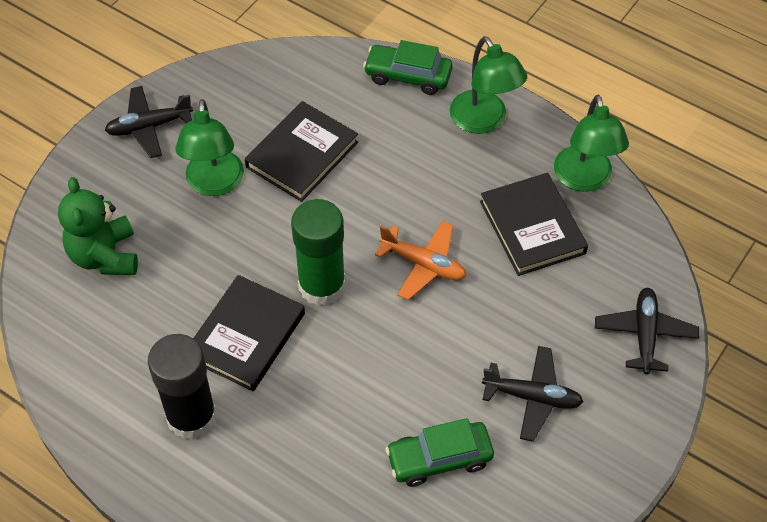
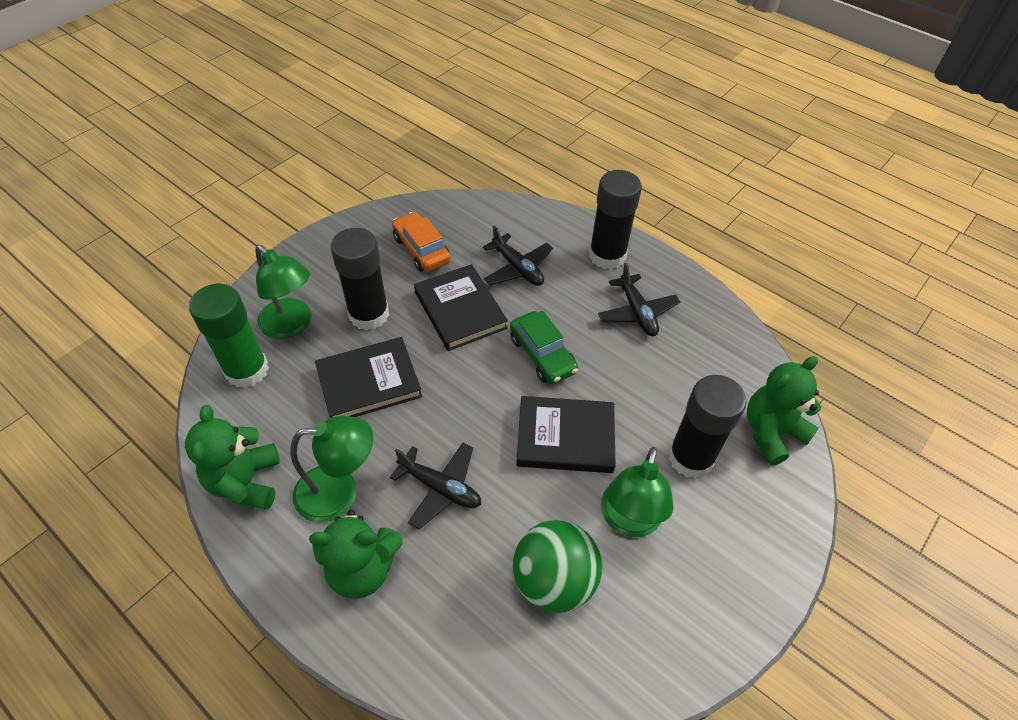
black glue stick: [148,334,217,440] = 1 -> [331,228,389,330] [589,170,642,269] [668,375,747,479] = 3
green ball: none = 0 -> [513,520,602,613] = 1
green car: [363,40,453,95] [385,418,494,487] = 2 -> [510,311,578,384] = 1
green teddy bear: [58,177,138,275] = 1 -> [185,405,280,509] [309,510,403,599] [747,356,822,465] = 3
orange car: none = 0 -> [392,212,451,272] = 1
orange plane: [375,221,466,300] = 1 -> none = 0

